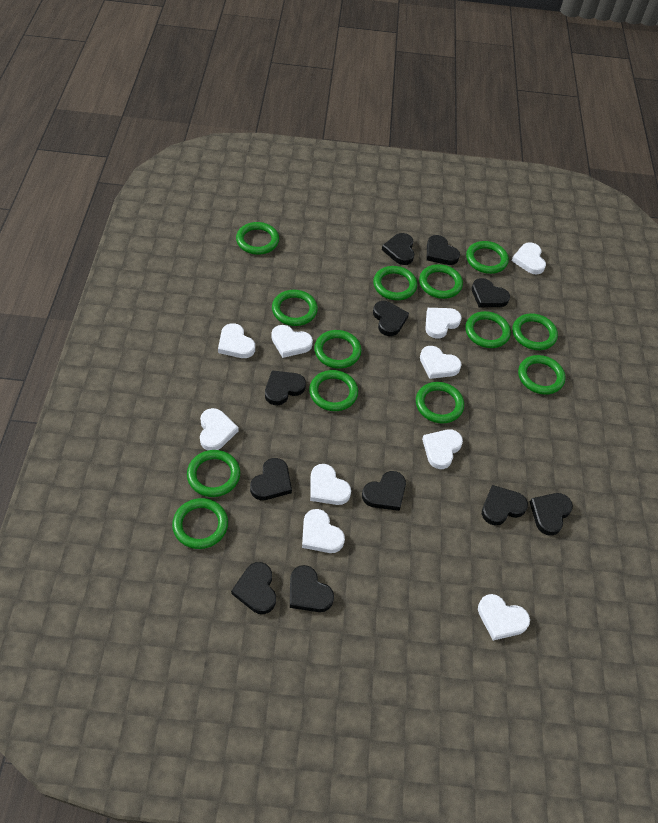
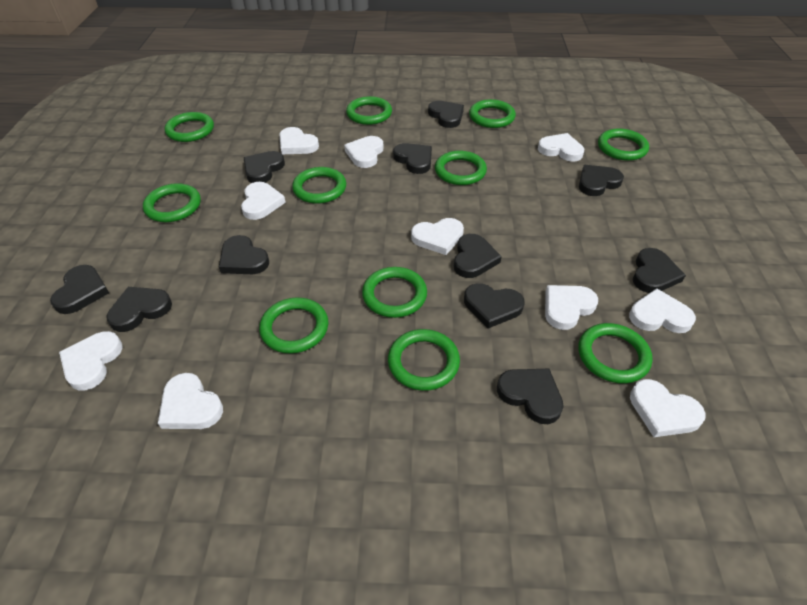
green ring: [172,498,228,549] [187,450,240,497] [236,222,279,255] [272,290,318,326] [309,370,358,411] [314,330,362,369] [373,266,417,300] [416,382,464,424] [419,264,463,299] [465,311,511,348] [466,241,509,274] [512,314,558,350] [518,355,565,395] = 13 -> [143,183,201,222] [164,112,214,142] [259,297,328,354] [292,167,346,204] [346,96,392,125] [362,267,427,318] [388,329,460,391] [435,151,487,185] [469,99,516,128] [579,323,653,384] [598,128,649,161] = 11

